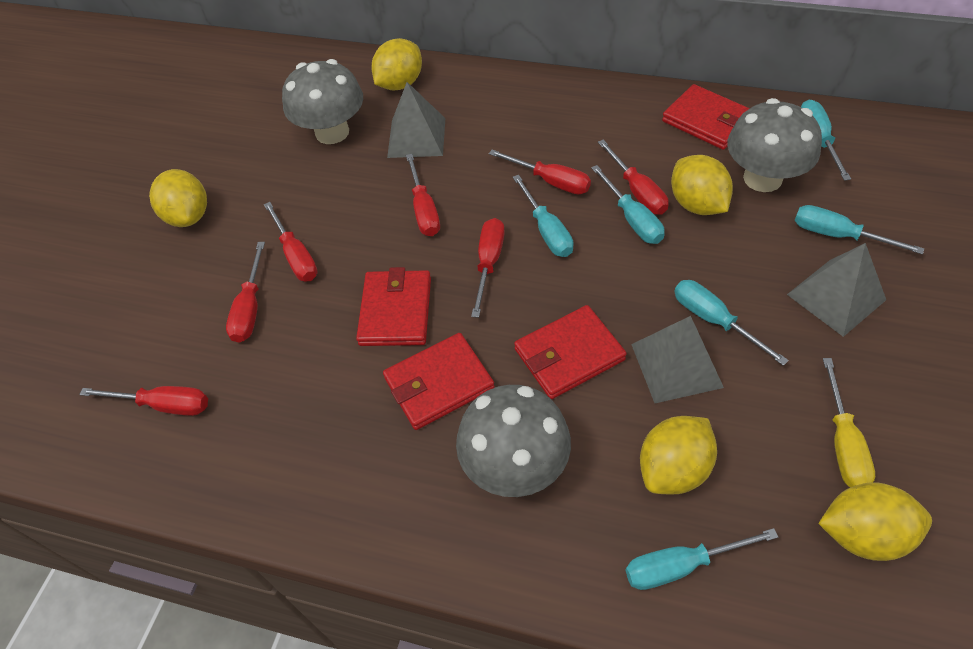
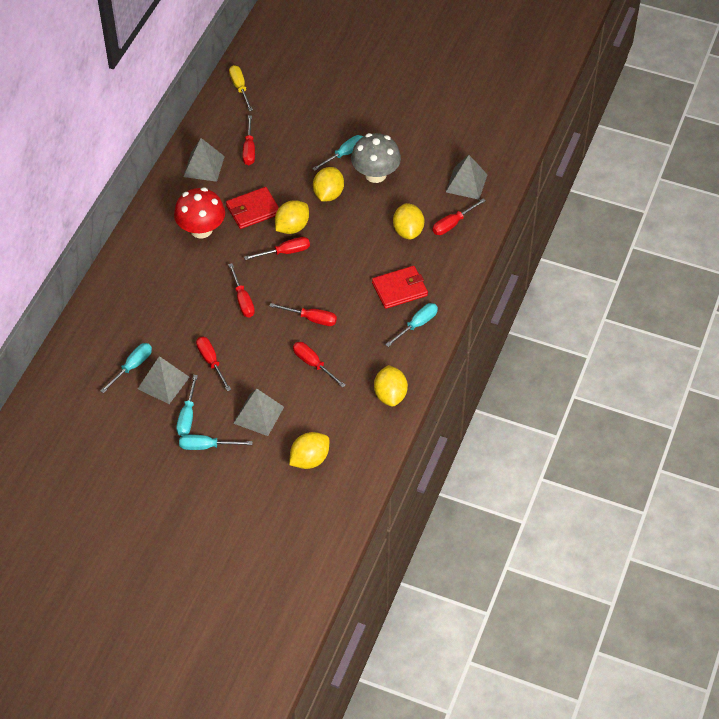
grey mushroom: [282,59,363,144] [456,385,571,497] [727,98,822,192] = 3 -> [351,133,401,183] = 1
grey pyramid: [387,82,445,158] [631,316,724,403] [787,243,886,337] = 3 -> [138,356,190,404] [183,138,225,182] [233,389,284,436] [446,155,488,200] = 4
red mushroom: none = 0 -> [174,188,225,238] = 1
red wallet: [356,267,431,346] [383,333,495,430] [514,305,627,399] [662,84,750,150] = 4 -> [226,187,279,229] [372,266,428,309] = 2
turquoise screwdriver: [513,175,574,257] [591,165,664,244] [625,528,778,590] [674,280,789,366] [794,205,924,254] [801,100,851,181] = 6 -> [100,343,152,393] [176,375,198,436] [179,435,253,450] [312,135,363,171] [385,303,438,347] = 5

